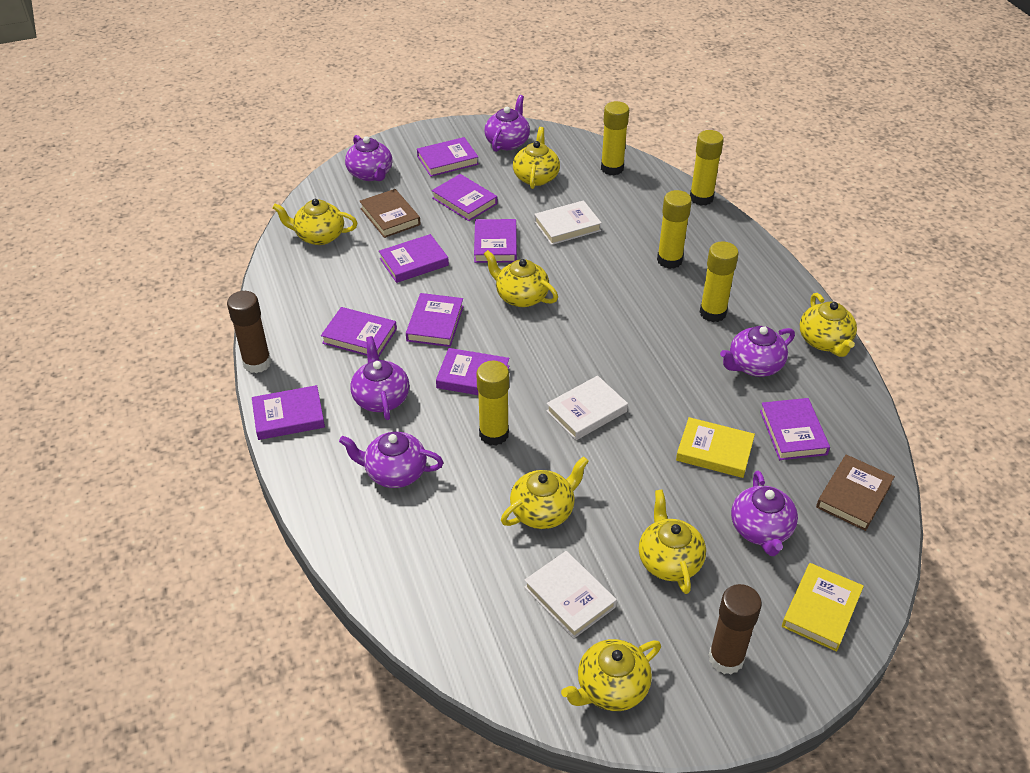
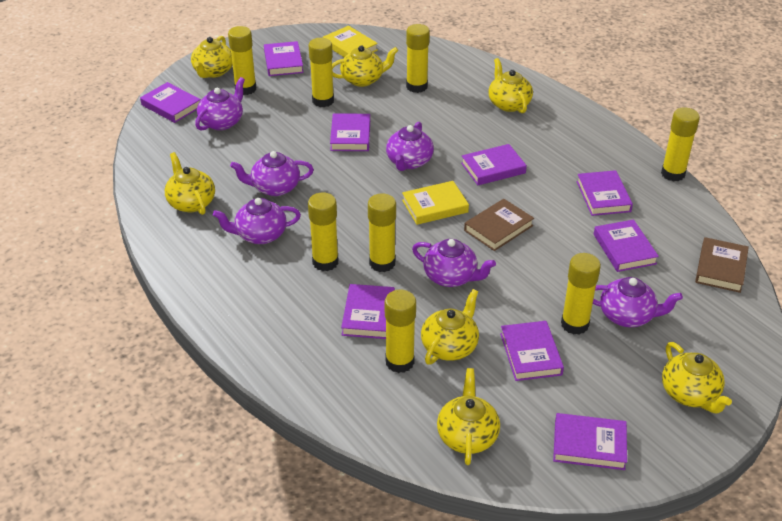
brown glue stick: [227,291,271,373] [709,584,762,674] = 2 -> none = 0
white book: [524,551,617,638] [534,200,602,245] [547,376,628,440] = 3 -> none = 0
yellow glue stick: [476,361,509,446] [601,101,629,175] [657,190,692,269] [690,130,724,206] [700,241,739,322] = 5 -> [228,26,256,95] [308,192,339,271] [309,38,334,107] [368,193,396,272] [385,289,416,373] [406,24,430,93] [561,253,601,335] [661,107,700,182] = 8

